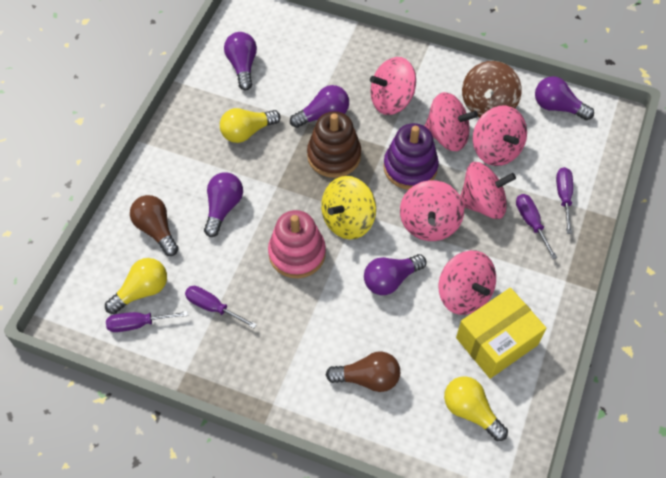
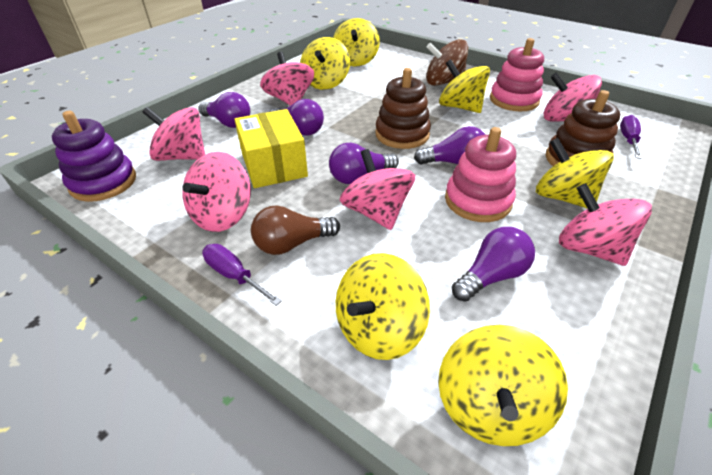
brown light bulb: [130,195,179,256] [326,352,400,392] = 2 -> [251,206,340,255] = 1
brown stacking toy: [307,111,361,178] = 1 -> [375,68,431,149] [546,90,620,166] = 2
pink stacking toy: [268,210,326,278] = 1 -> [445,127,516,222] [490,38,544,112] = 2
purple screwdriver: [106,311,188,332] [185,286,257,328] [516,194,557,259] [556,167,573,234] = 4 -> [202,244,282,306] [620,115,642,159] = 2
yellow light bulb: [105,258,167,314] [220,108,281,143] [444,376,508,441] = 3 -> none = 0
yellow spinning top: [321,176,376,239] = 1 -> [300,37,350,90] [333,18,380,67] [336,253,430,360] [438,325,568,446] [439,59,490,113] [536,138,614,209] = 6

